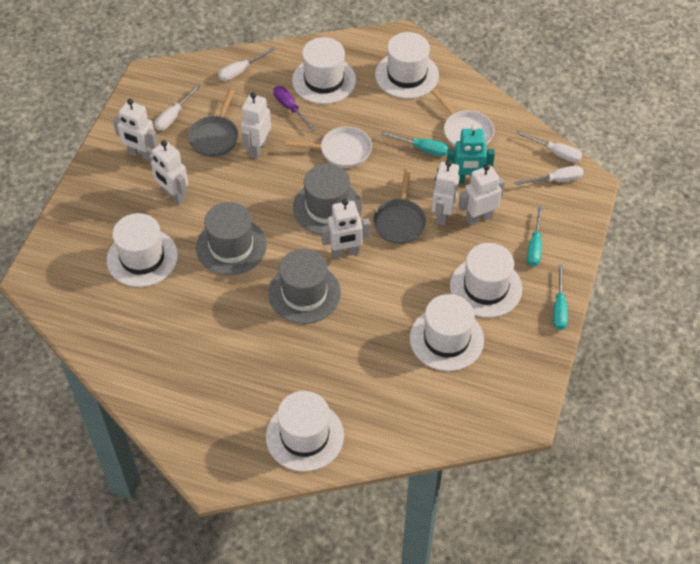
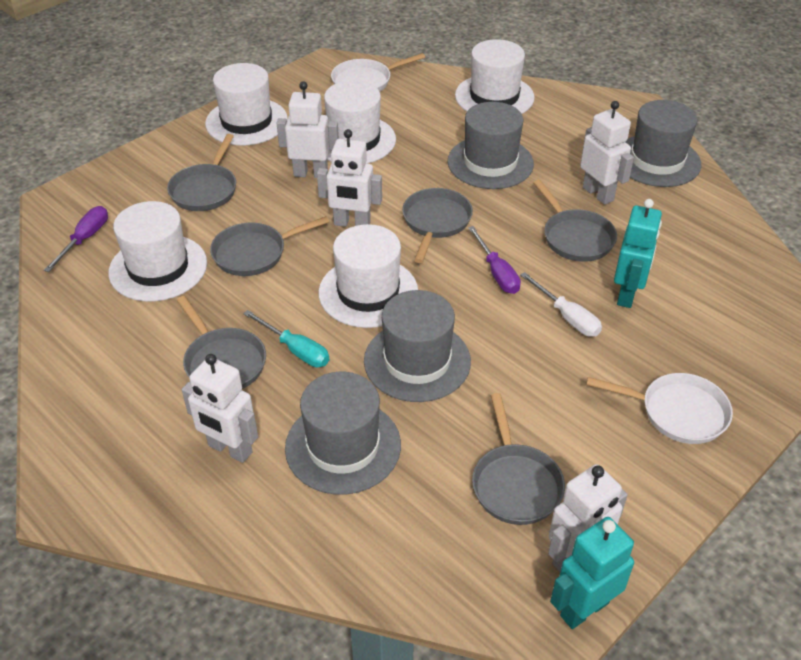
grey hat: [196,202,267,275] [268,249,341,324] [293,164,362,235] = 3 -> [285,372,401,495] [364,290,471,402] [447,102,534,189] [626,100,701,187] = 4
grey pan: [188,89,238,157] [373,169,426,244] = 2 -> [167,134,236,211] [176,296,266,389] [210,216,329,276] [402,188,473,263] [472,393,565,525] [533,180,617,262] = 6
purple screwdriver: [273,86,316,131] = 1 -> [44,206,108,272] [468,226,521,294] = 2
turquoise robot: [447,125,495,184] = 1 -> [550,517,634,629] [614,199,662,308] = 2
turquoise screwdriver: [381,131,448,156] [527,206,543,266] [553,265,568,330] = 3 -> [243,310,329,367] = 1
white hat: [107,213,178,287] [266,391,344,472] [292,37,356,104] [375,32,439,99] [410,294,484,371] [450,243,522,318] = 6 -> [108,201,207,301] [205,63,288,146] [318,224,418,328] [324,80,396,164] [455,39,534,114] = 5
white robot: [113,99,158,162] [149,140,188,205] [241,92,271,158] [321,199,370,258] [432,160,460,226] [458,164,505,226] = 6 -> [182,354,258,463] [276,81,339,178] [317,129,382,227] [548,464,628,571] [580,101,634,205] = 5
white screwdriver: [155,85,200,131] [218,48,275,81] [514,165,584,185] [516,131,582,163] = 4 -> [520,272,602,337] = 1

